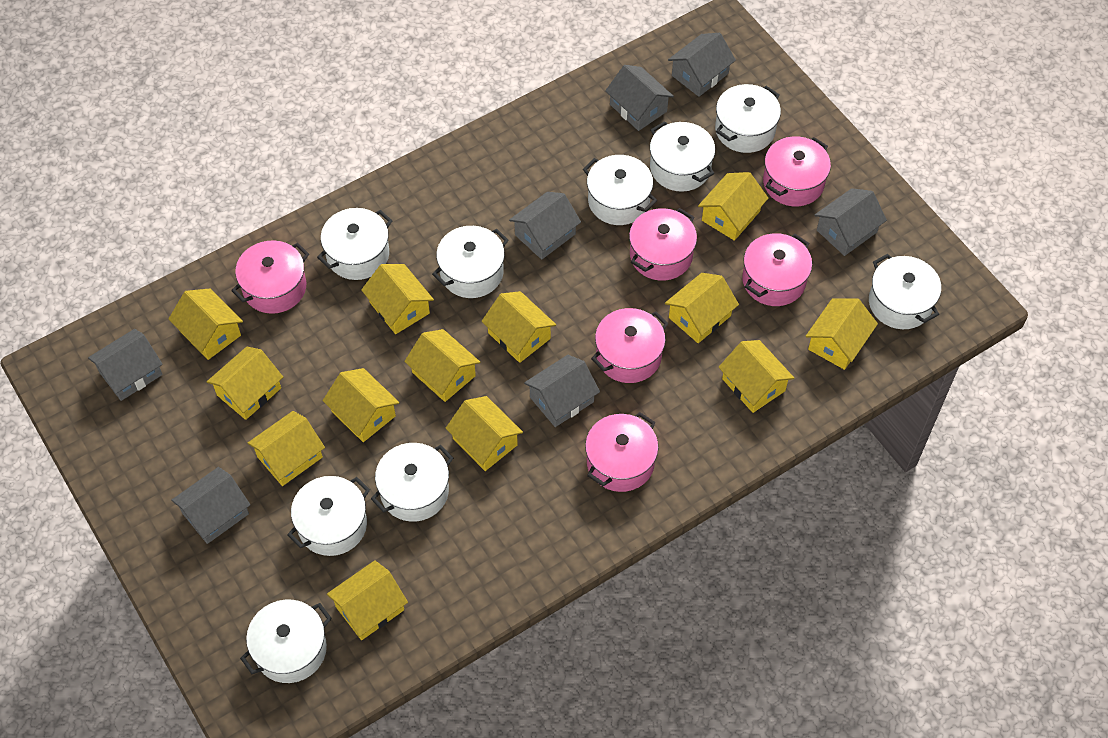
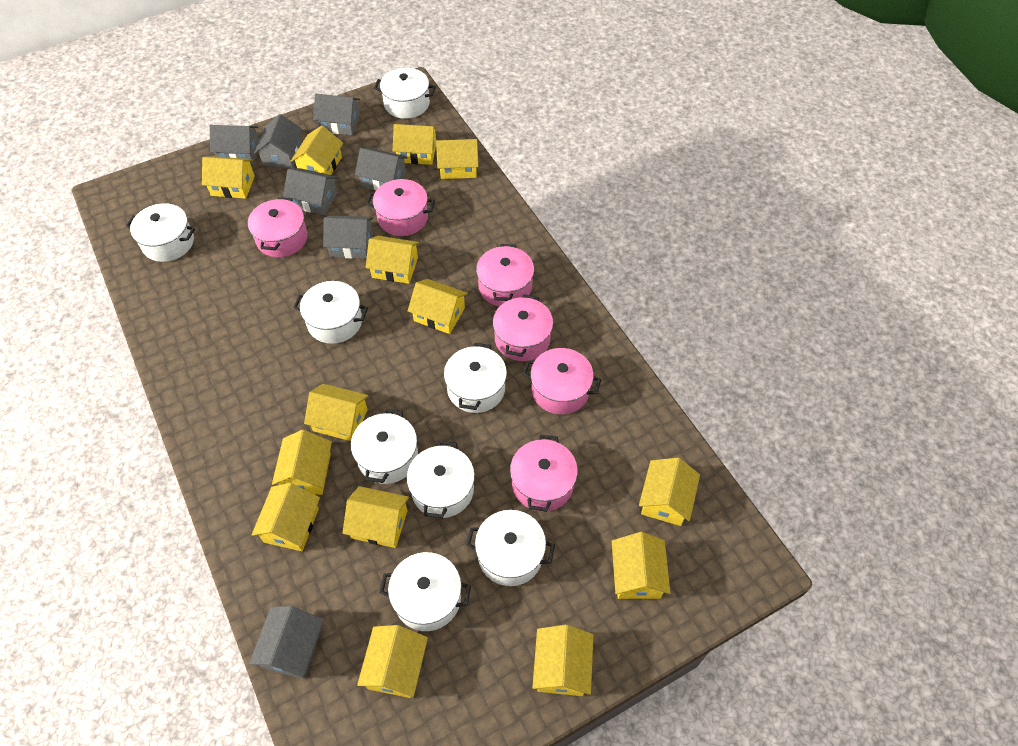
white pot: [240,600,332,683] [287,476,370,556] [317,208,392,280] [371,443,453,522] [432,226,509,298] [583,155,658,225] [650,121,715,192] [715,84,781,153] [869,254,941,329] = 9 -> [126,203,195,262] [293,281,368,344] [351,409,418,484] [374,68,436,119] [379,552,471,631] [407,441,475,518] [444,343,507,413] [466,510,555,586] = 8
yellow house: [169,288,243,360] [207,347,283,420] [248,411,325,486] [323,368,400,442] [327,560,408,640] [361,264,434,334] [404,329,480,402] [445,396,523,471] [482,291,556,363] [665,273,739,343] [698,172,768,241] [718,340,794,413] [806,298,878,370] = 13 -> [202,156,255,199] [252,483,320,551] [272,430,332,495] [291,125,343,175] [304,384,368,441] [343,486,409,548] [357,625,428,698] [366,236,419,284] [393,124,438,165] [408,279,468,334] [436,139,479,179] [532,625,594,696] [612,532,670,599] [639,458,700,526] = 14

